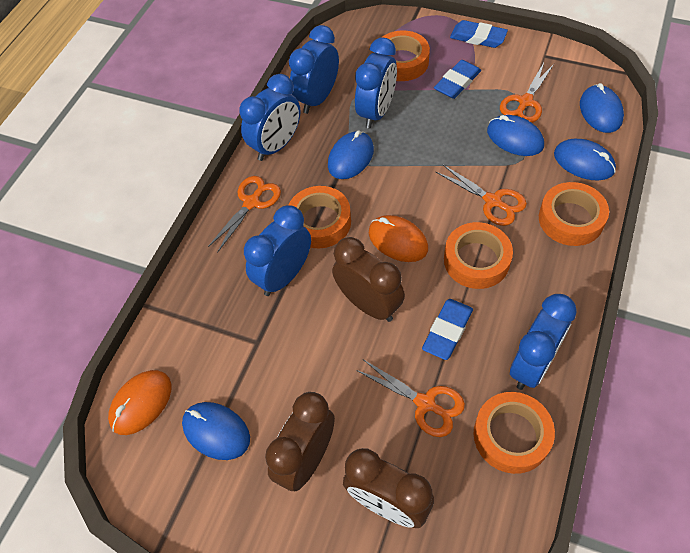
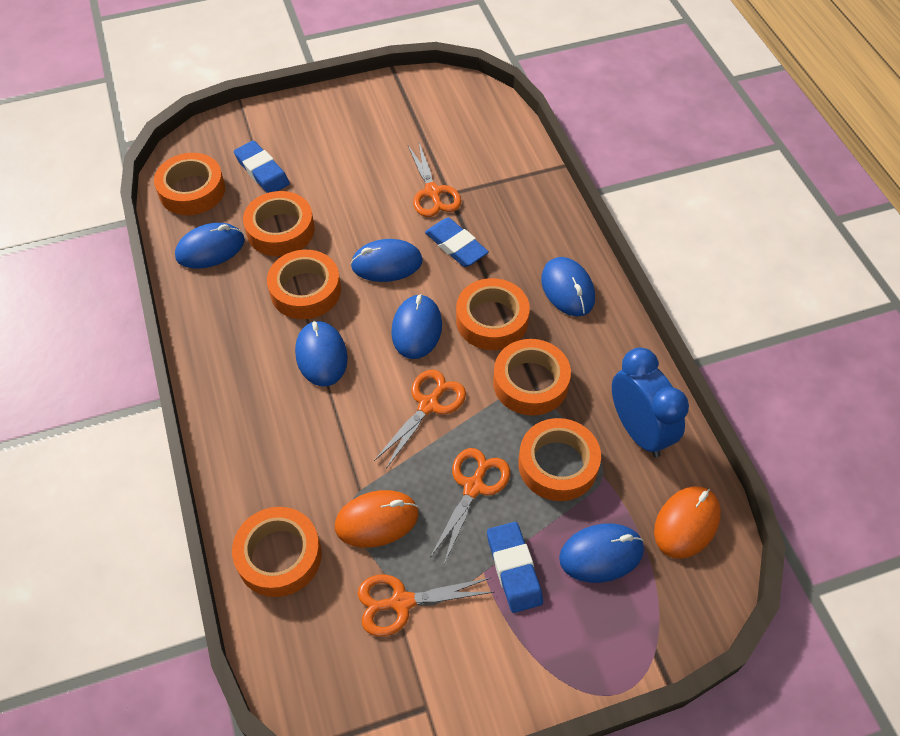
blue clock: [239,74,301,161] [244,205,311,296] [289,25,339,114] [355,37,397,129] [510,294,577,390] = 5 -> [612,348,689,458] = 1
blue mouse: [182,402,250,460] [328,131,374,179] [487,115,544,156] [554,139,616,180] [580,83,624,133] = 5 -> [175,223,245,269] [295,321,348,386] [351,239,423,282] [391,294,442,359] [541,257,595,316] [559,524,644,583] = 6
brown clock: [265,392,335,491] [332,237,405,322] [343,448,434,528] = 3 -> none = 0
orange tape: [289,186,351,248] [382,30,430,81] [444,222,513,289] [473,392,555,474] [539,182,609,246] = 5 -> [154,153,225,215] [232,507,321,597] [243,191,314,257] [267,250,341,319] [456,278,530,350] [493,339,571,416] [518,418,601,501] = 7

